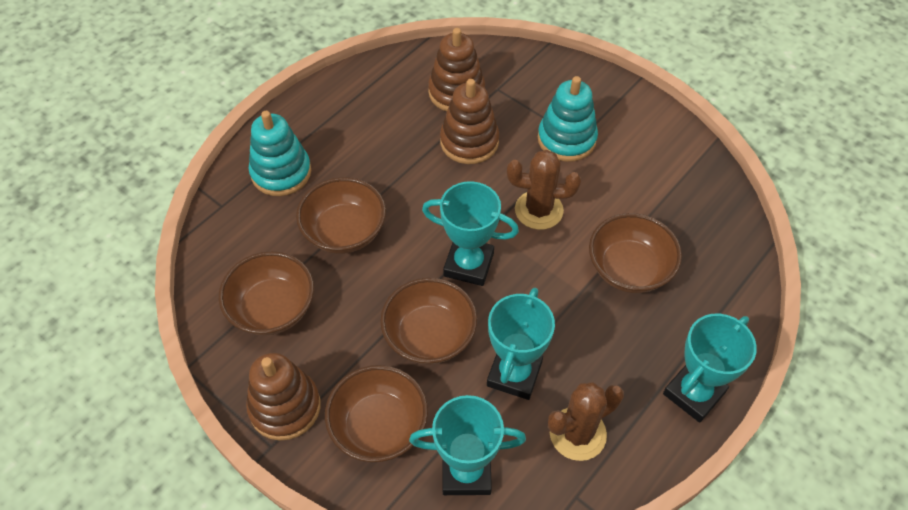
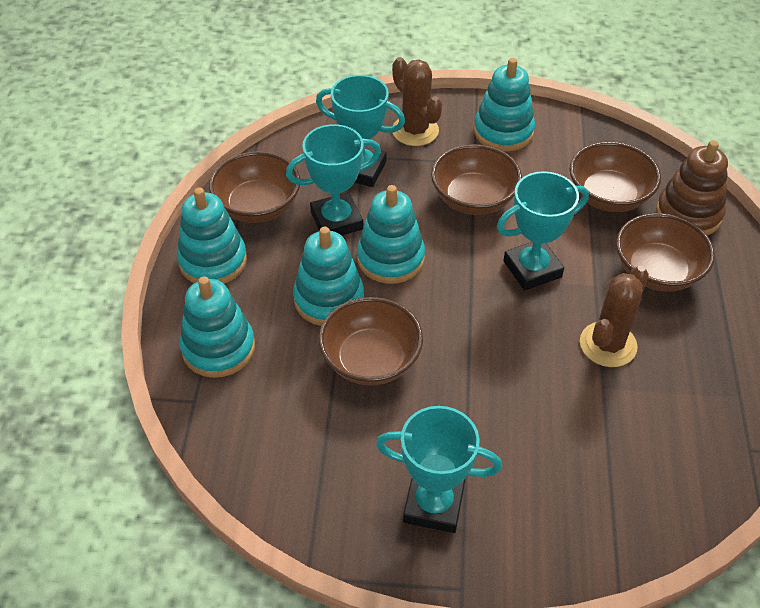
brown stacking toy: [246,353,320,441] [428,28,485,111] [440,79,499,164] = 3 -> [656,140,728,235] = 1
turquoise stacking toy: [249,111,311,196] [538,76,598,162] = 2 -> [177,188,247,284] [180,276,255,378] [293,227,364,326] [357,185,425,284] [474,58,535,152] = 5

